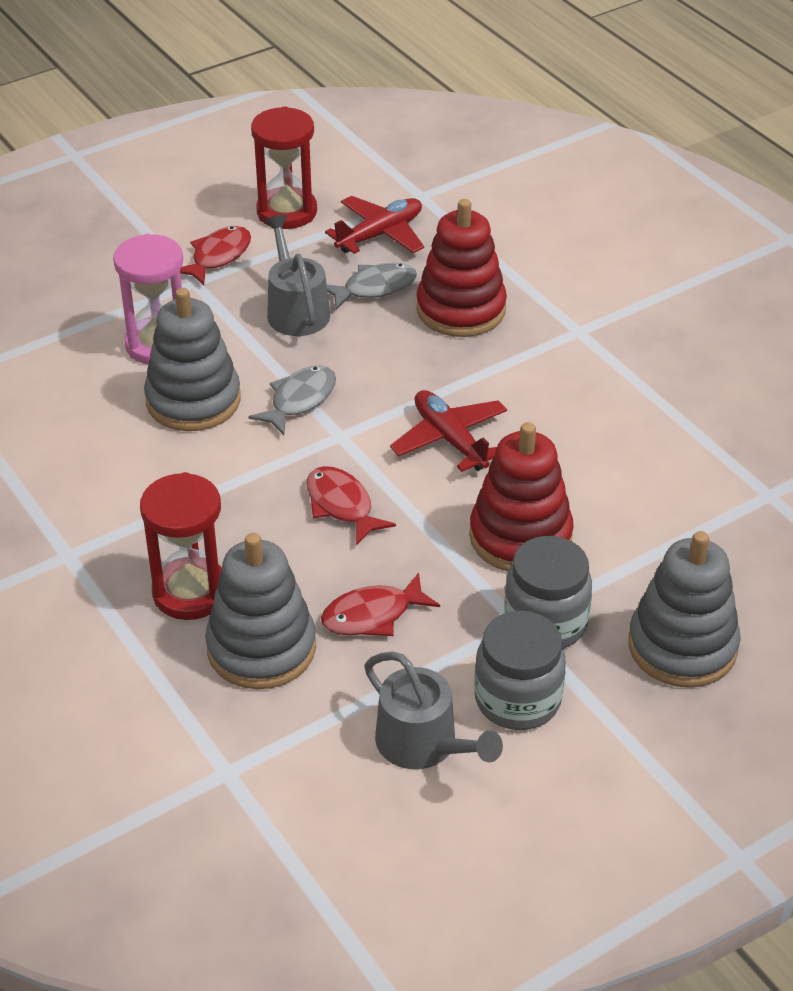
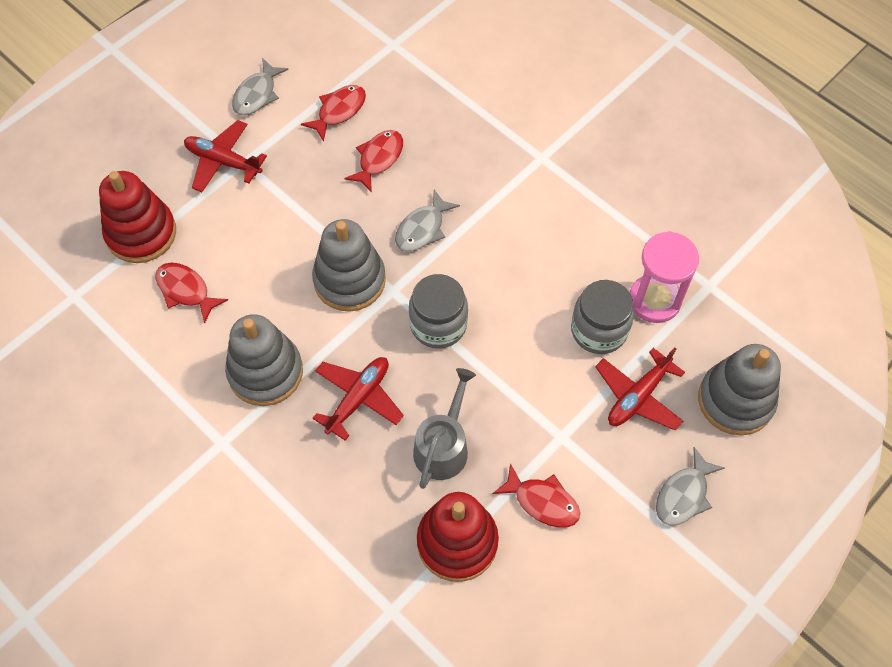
grey fish: [248,365,336,435] [327,263,417,309] = 2 -> [232,58,289,115] [395,190,460,251] [656,447,725,525] = 3
grey watering can: [264,215,330,336] [364,652,503,769] = 2 -> [413,368,476,489] = 1
red fish: [180,226,251,285] [307,466,396,545] [321,572,440,636] = 3 -> [155,263,228,324] [301,85,366,142] [344,130,403,193] [493,463,580,528] = 4
red hourglass: [140,472,222,620] [251,107,317,229] = 2 -> none = 0
red plane: [325,196,424,254] [390,390,507,472] = 2 -> [184,120,267,192] [313,357,404,441] [595,347,685,430] = 3

